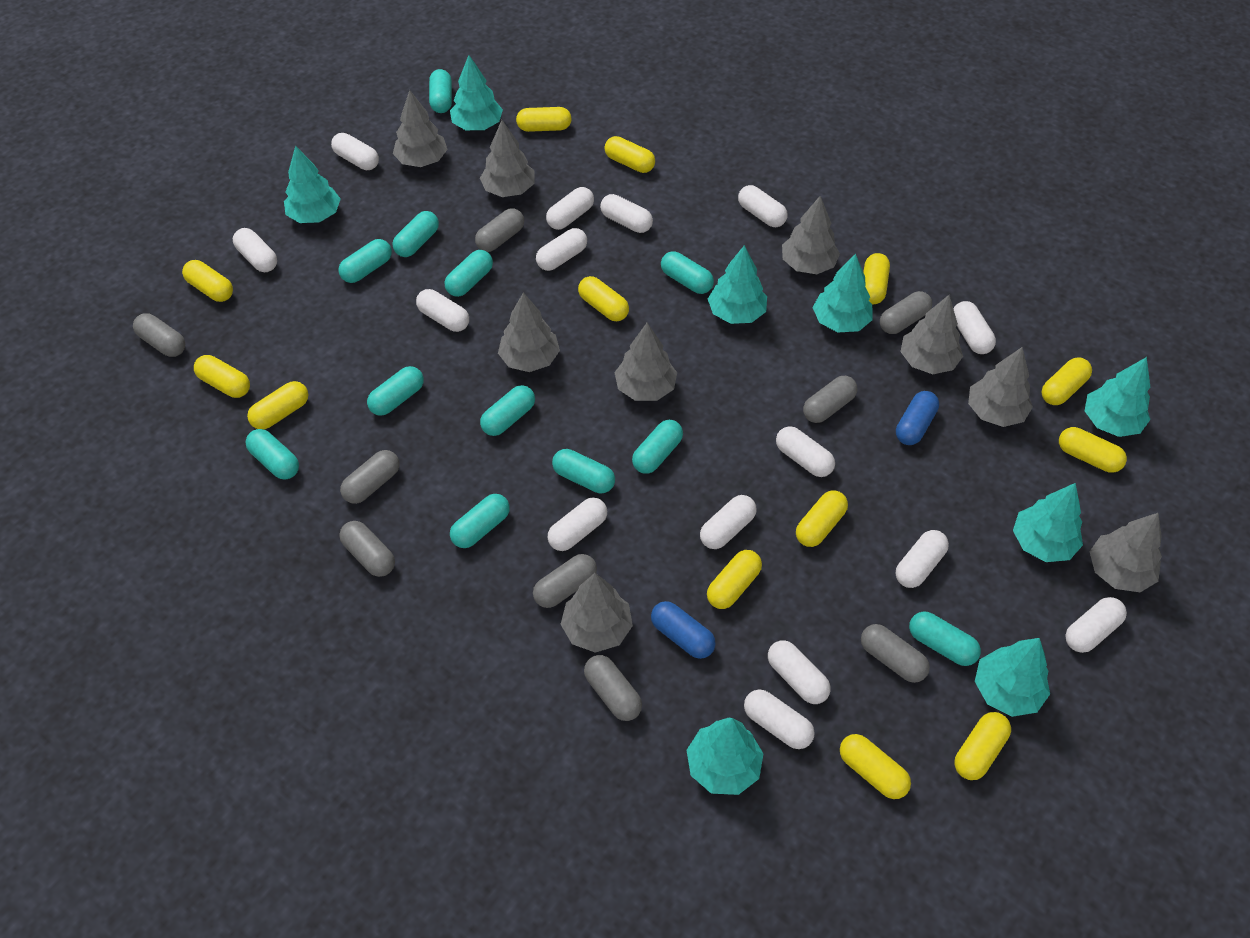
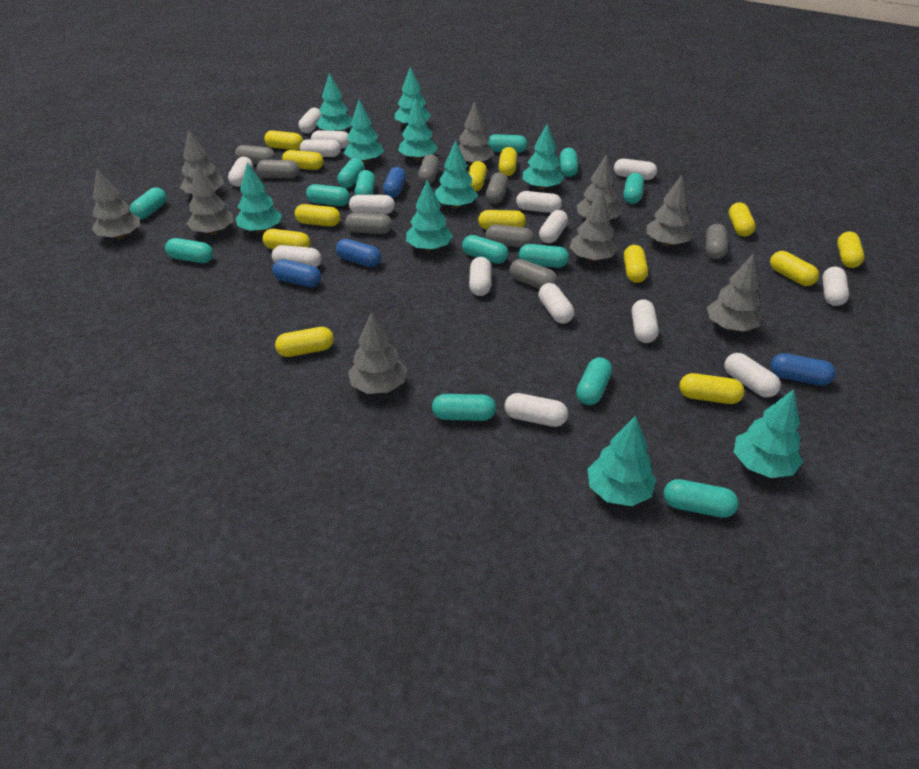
blue capsule: [651,601,716,659] [896,391,939,445] = 2 -> [272,259,321,287] [335,239,381,267] [383,167,406,198] [770,353,836,386] = 4
grey capsule: [133,313,185,357] [339,521,395,577] [340,450,399,504] [475,208,524,252] [533,554,597,608] [584,655,642,721] [803,376,857,423] [861,624,930,683] [880,291,932,334] = 9 -> [235,145,276,164] [256,160,300,178] [345,213,392,234] [418,154,439,184] [485,224,534,248] [486,172,508,204] [509,259,558,289] [706,224,728,259] = 8
turquoise capsule: [245,429,299,480] [338,239,392,283] [367,366,424,416] [392,211,439,257] [429,69,452,113] [445,250,493,297] [450,494,510,548] [480,385,535,436] [552,449,615,494] [632,420,683,474] [661,251,714,294] [909,611,981,666] = 12 -> [130,187,167,219] [165,238,213,263] [306,184,350,206] [337,158,365,188] [355,170,375,195] [432,394,496,421] [462,235,508,264] [487,134,527,153] [518,244,569,268] [560,148,578,177] [576,357,612,405] [623,173,644,204] [664,479,739,518] = 13
turquoise tree: [284,146,341,223] [450,55,503,130] [687,718,763,795] [708,245,767,324] [813,254,873,332] [975,638,1050,717] [1013,483,1083,562] [1085,357,1150,437] = 8 -> [235,163,282,233] [316,73,352,131] [344,100,384,164] [395,67,431,123] [398,97,438,161] [406,180,453,251] [435,140,478,209] [523,123,564,190] [587,415,656,506] [734,389,803,478] = 10

